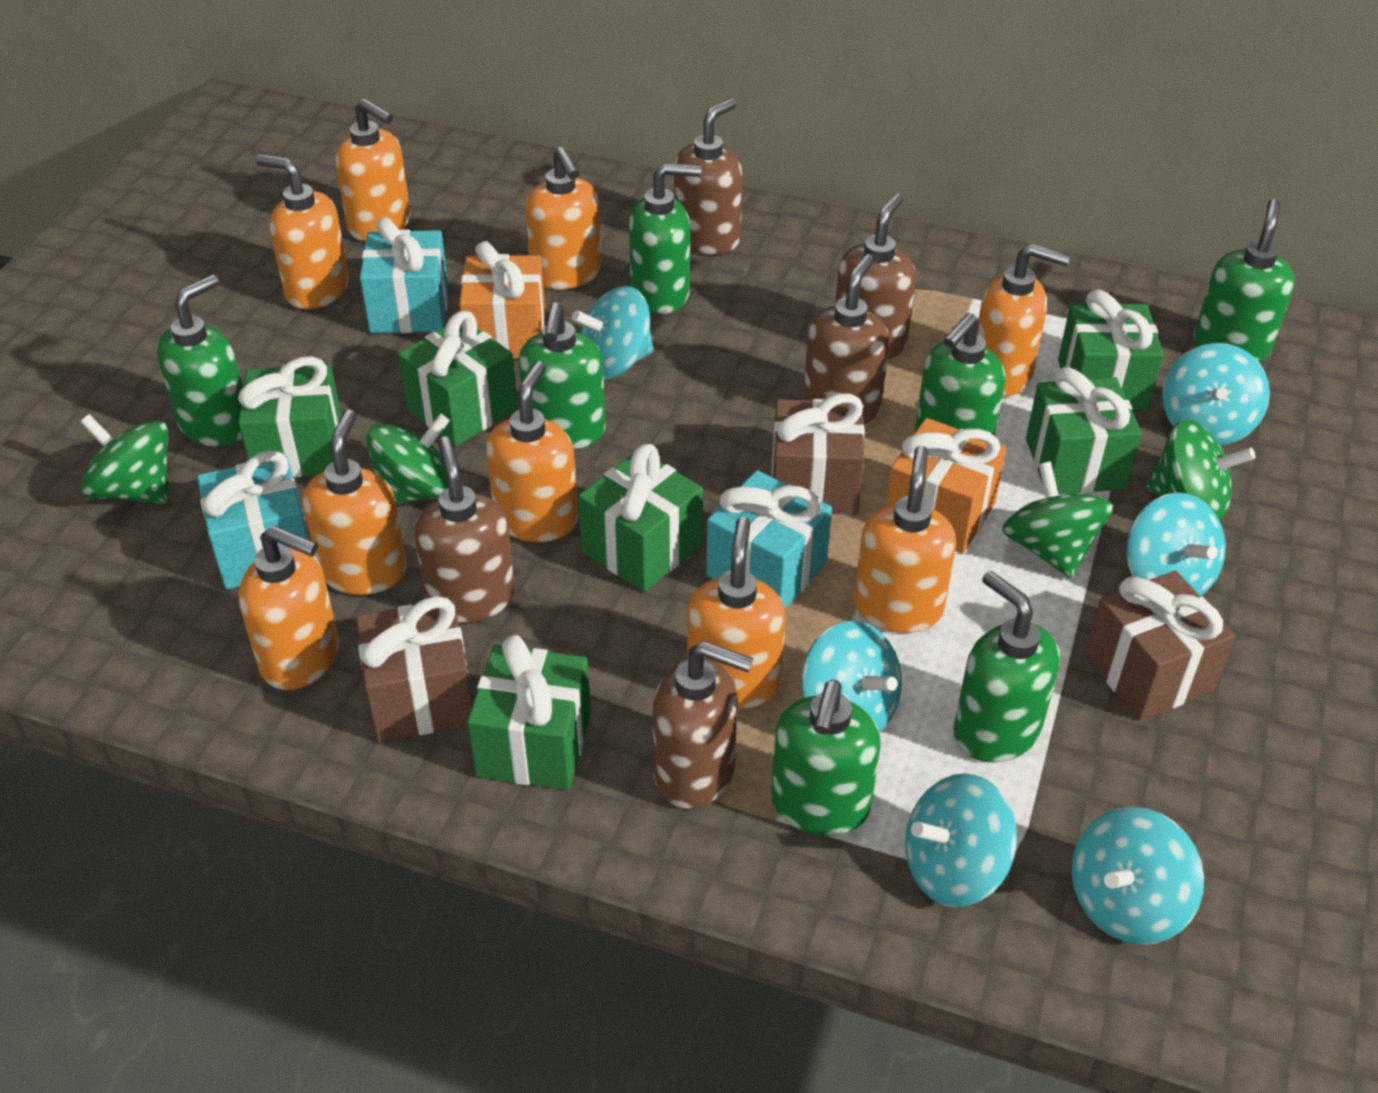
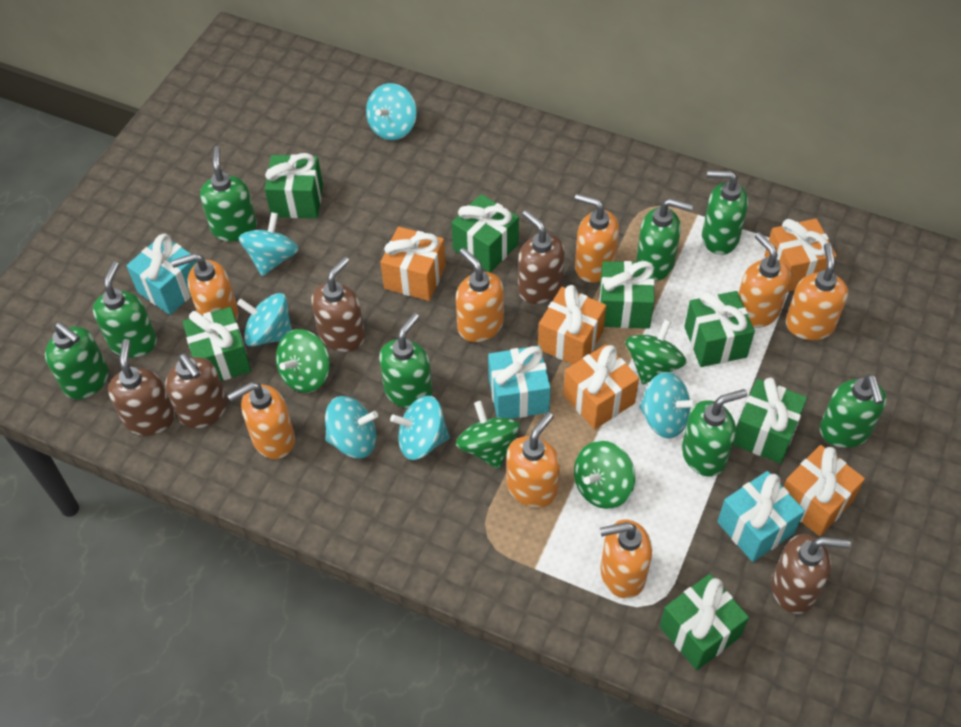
brown gift: [356,596,473,742] [771,393,865,515] [1085,571,1235,720] = 3 -> none = 0
green gift: [238,356,342,477] [398,311,518,446] [467,635,591,790] [578,444,703,592] [1026,367,1142,494] [1058,290,1164,411] = 6 -> [183,307,251,381] [265,153,323,218] [451,194,519,273] [599,261,655,329] [659,574,749,670] [684,291,755,367] [733,378,807,463] = 7
green soap dispenser: [157,274,243,446] [519,302,606,449] [629,163,701,314] [771,680,881,836] [915,313,1005,436] [953,571,1060,763] [1194,199,1295,363] = 7 -> [45,322,109,399] [93,261,157,358] [200,146,257,241] [379,313,433,408] [636,198,693,281] [682,389,747,476] [702,171,748,255] [819,374,887,448] = 8
orange gift: [459,241,545,359] [886,418,1007,554] = 2 -> [380,227,446,301] [538,285,606,364] [563,344,639,429] [764,218,837,292] [783,445,865,536] = 5
orange soap dispenser: [239,525,339,690] [256,154,349,309] [303,410,407,595] [335,98,410,241] [486,361,578,542] [525,147,601,289] [687,517,786,709] [854,446,956,633] [978,243,1071,397] = 9 -> [171,253,239,322] [227,382,295,459] [456,248,504,342] [506,412,560,508] [575,194,619,283] [600,520,652,598] [738,232,791,328] [786,243,848,340] = 8

